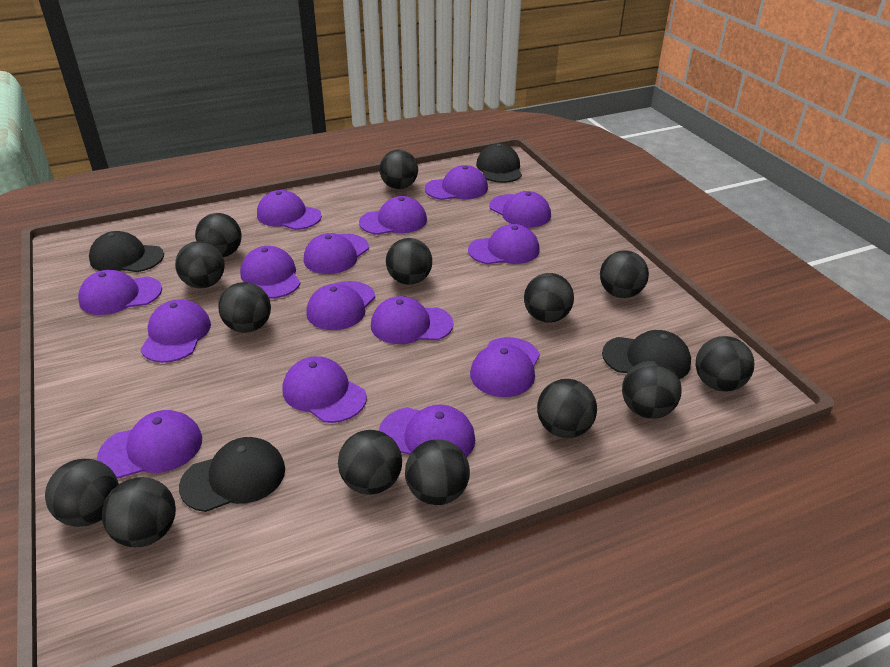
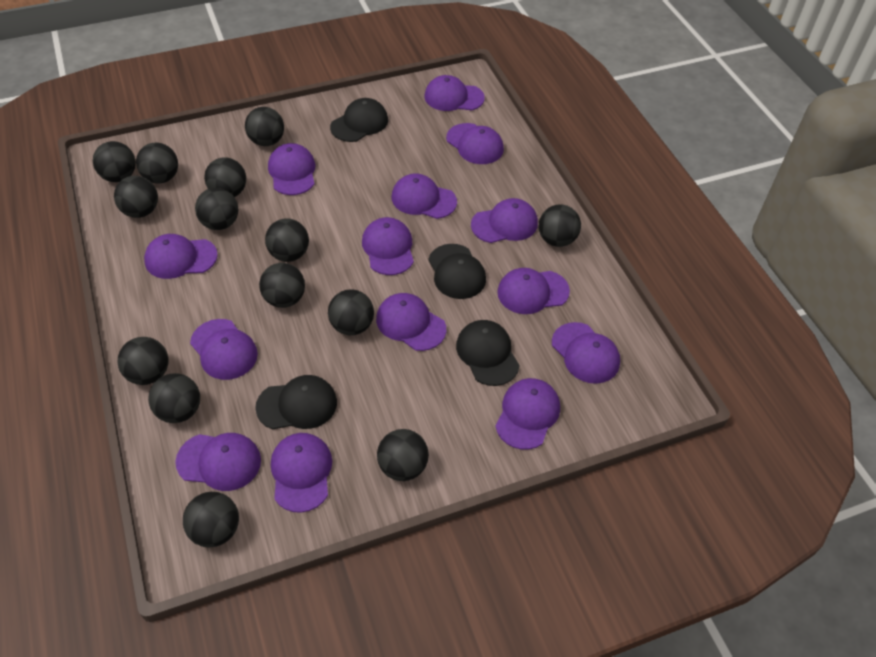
purple cap: [78,270,162,315] [97,410,202,478] [140,300,211,363] [240,246,300,299] [257,190,322,230] [283,356,367,423] [304,233,369,274] [306,281,375,330] [359,196,427,235] [371,296,453,344] [379,404,475,457] [425,165,488,200] [468,224,540,264] [470,337,540,397] [489,191,551,228] = 15 -> [144,234,218,279] [175,433,261,491] [190,319,258,380] [268,143,315,195] [271,433,332,513] [362,217,414,275] [376,293,446,351] [392,174,457,219] [425,75,485,111] [446,123,504,164] [471,198,538,243] [495,378,560,450] [497,268,570,314] [552,322,620,384] = 14

